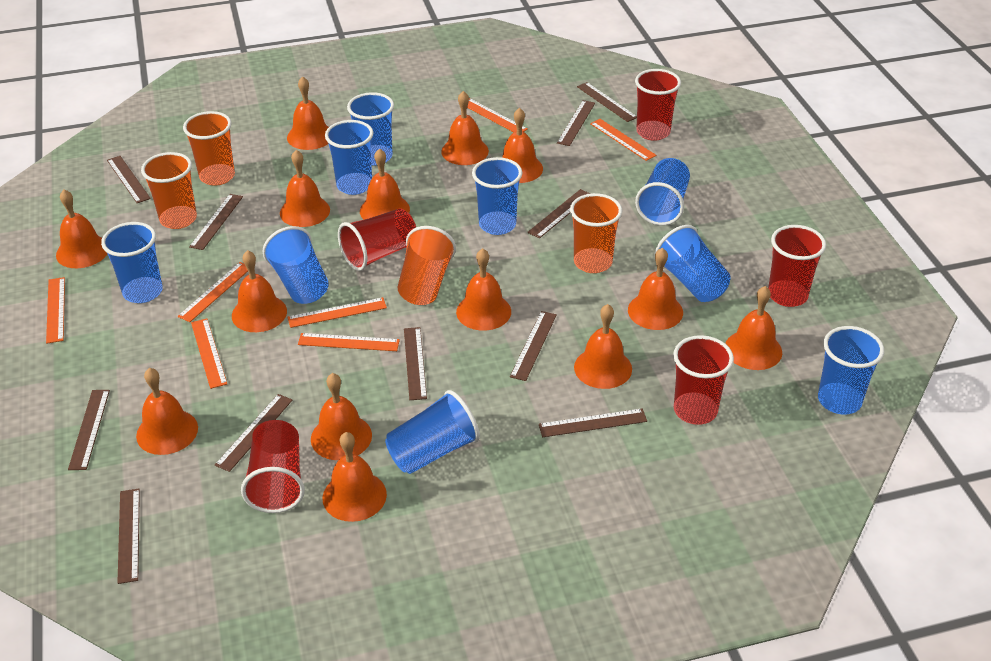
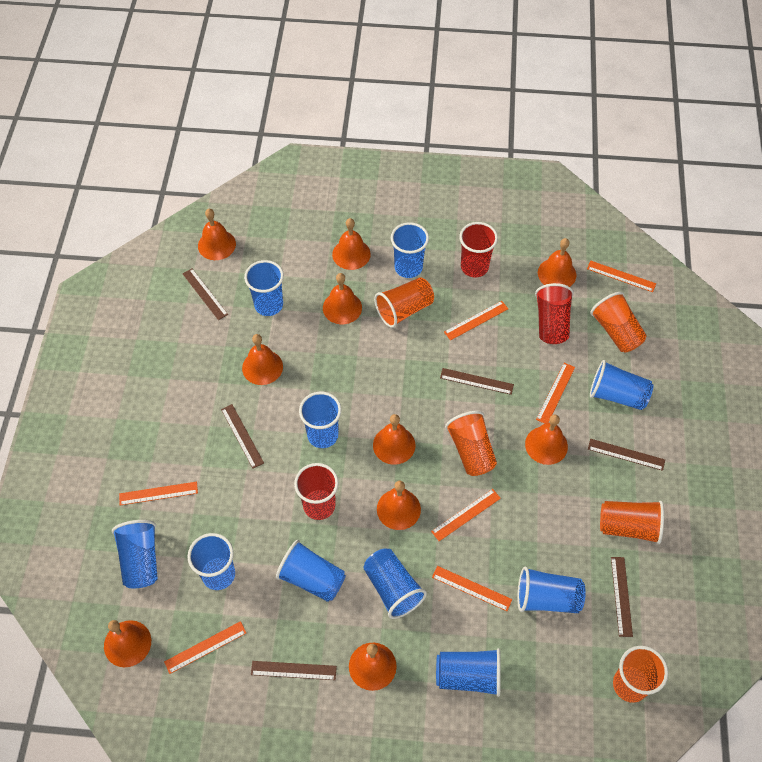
blue cup: [101,222,163,303] [263,226,329,304] [325,120,373,195] [347,92,394,166] [385,390,480,474] [472,157,522,235] [635,158,690,226] [654,225,731,302] [818,326,884,414] = 9 -> [112,520,158,588] [187,533,235,590] [244,260,284,316] [276,540,346,602] [299,392,341,448] [363,548,427,619] [391,222,429,278] [436,648,500,697] [517,566,586,613] [590,360,654,410] = 10
brown ruler: [68,390,110,470] [107,156,151,203] [117,488,140,584] [189,194,243,250] [215,394,293,472] [404,327,427,400] [510,311,557,381] [527,189,590,238] [539,408,647,437] [557,100,595,146] [577,82,637,122] = 11 -> [183,269,228,320] [221,404,264,468] [251,661,337,680] [440,368,514,395] [588,439,665,471] [611,557,633,637] = 6
orange bell: [56,190,107,268] [136,368,198,455] [232,250,287,332] [280,150,330,227] [287,76,329,150] [311,373,372,460] [323,432,387,522] [360,148,410,220] [441,91,489,165] [456,248,511,331] [502,108,543,183] [574,304,632,389] [628,248,683,330] [725,286,782,370] = 14 -> [104,620,151,667] [198,209,236,260] [242,334,283,385] [323,273,362,324] [332,218,371,270] [349,643,397,691] [373,414,416,465] [377,480,421,530] [525,414,568,465] [538,238,576,287] = 10
orange cup: [141,152,197,229] [183,111,235,186] [398,226,456,305] [570,193,622,273] = 4 -> [374,277,434,328] [445,411,497,476] [590,292,647,352] [600,501,664,544] [613,646,668,703] = 5
red cup: [241,420,305,513] [338,208,416,271] [635,69,681,141] [673,335,734,425] [768,225,826,307] = 5 -> [294,463,339,520] [459,222,498,278] [535,283,574,344] = 3

